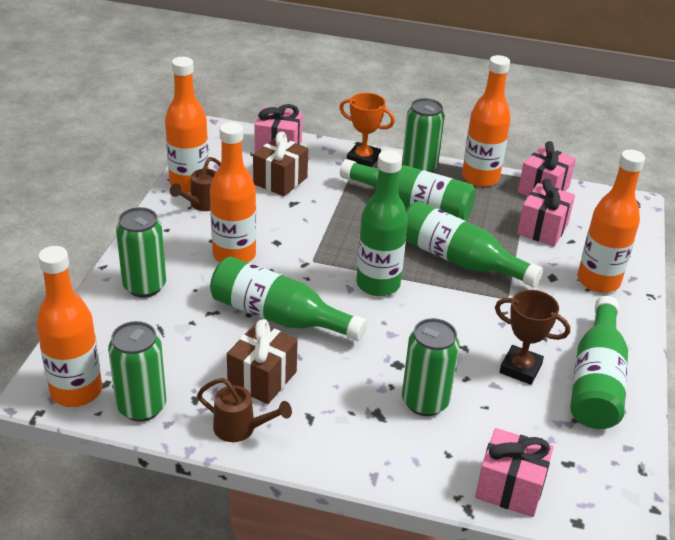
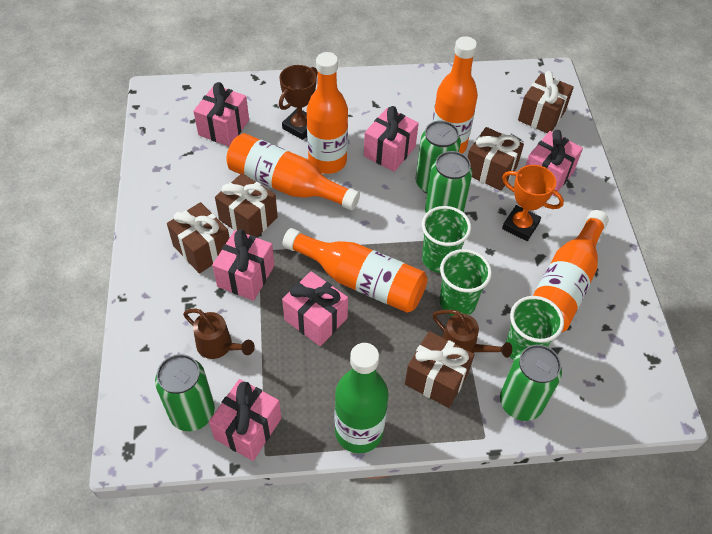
brown gift: [227,319,298,404] [253,132,308,196] = 2 -> [167,202,230,274] [215,173,278,237] [405,331,475,408] [467,127,524,191] [518,71,574,133] = 5
green bottle: [210,257,367,341] [340,159,476,221] [356,150,408,296] [406,201,543,287] [570,296,628,429] = 5 -> [335,343,389,453] = 1
green cup: none = 0 -> [422,206,471,273] [439,249,492,316] [506,296,564,361] = 3
pink gift: [255,104,303,153] [475,428,554,517] [517,178,575,246] [518,141,576,196] = 4 -> [193,82,249,146] [209,379,281,461] [212,229,275,301] [282,271,348,346] [364,106,419,172] [526,130,583,196] = 6

